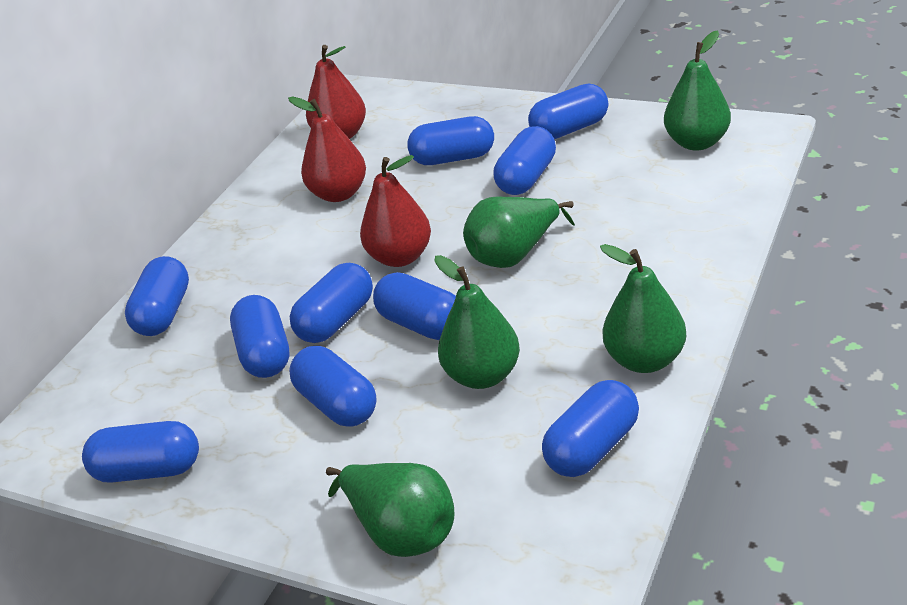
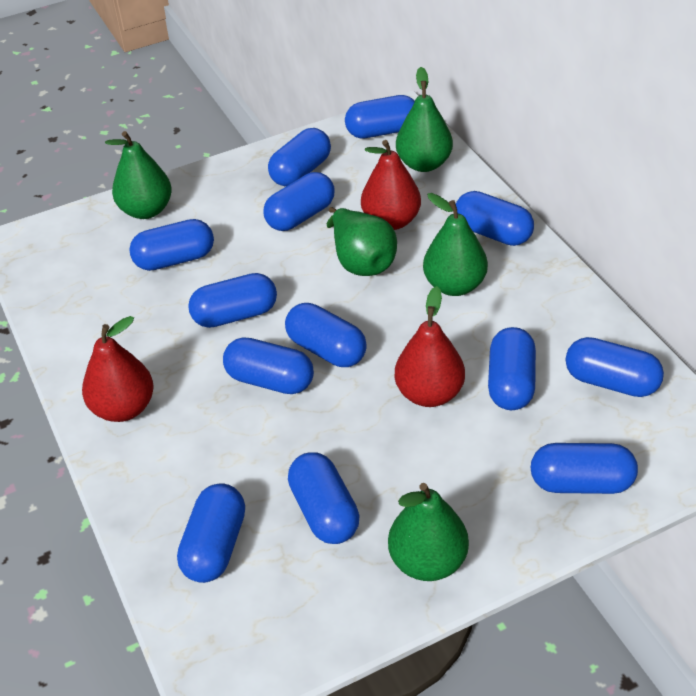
blue capsule: [82,421,199,483] [125,256,189,336] [230,295,290,378] [289,346,377,427] [290,263,373,343] [373,272,456,340] [407,116,494,165] [494,126,556,195] [528,84,608,139] [542,380,639,477] = 10 -> [129,219,214,271] [177,483,245,583] [188,273,277,328] [223,337,314,394] [263,172,335,231] [268,128,331,186] [285,303,367,367] [288,452,360,544] [345,95,415,138] [456,191,534,246] [488,327,536,410] [530,443,638,494] [566,337,664,397] = 13

